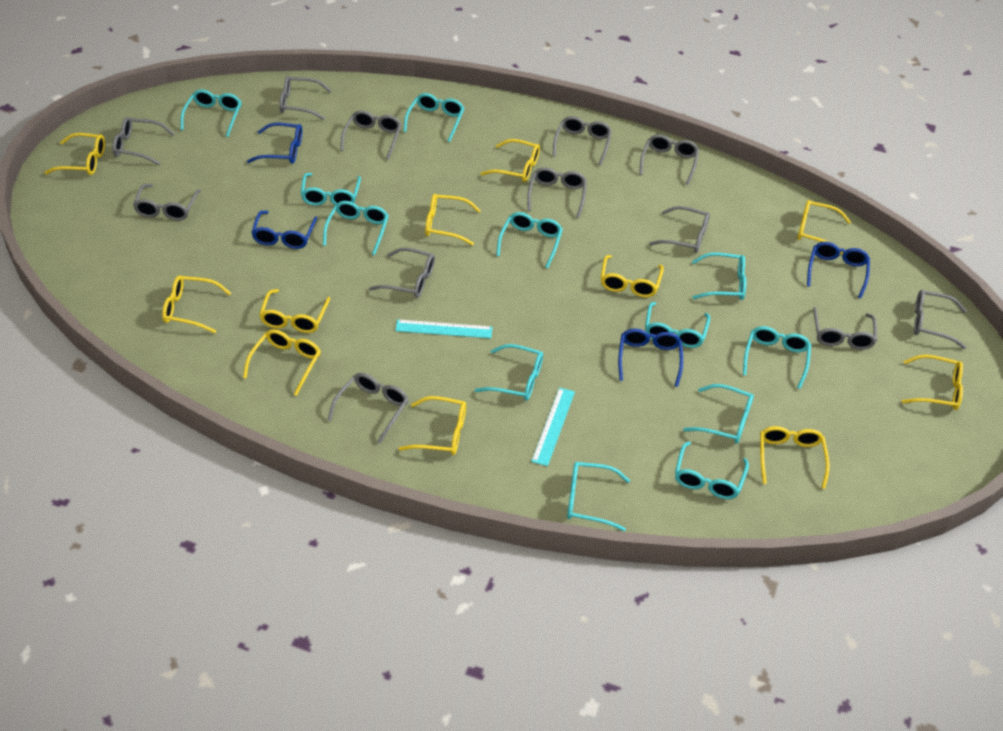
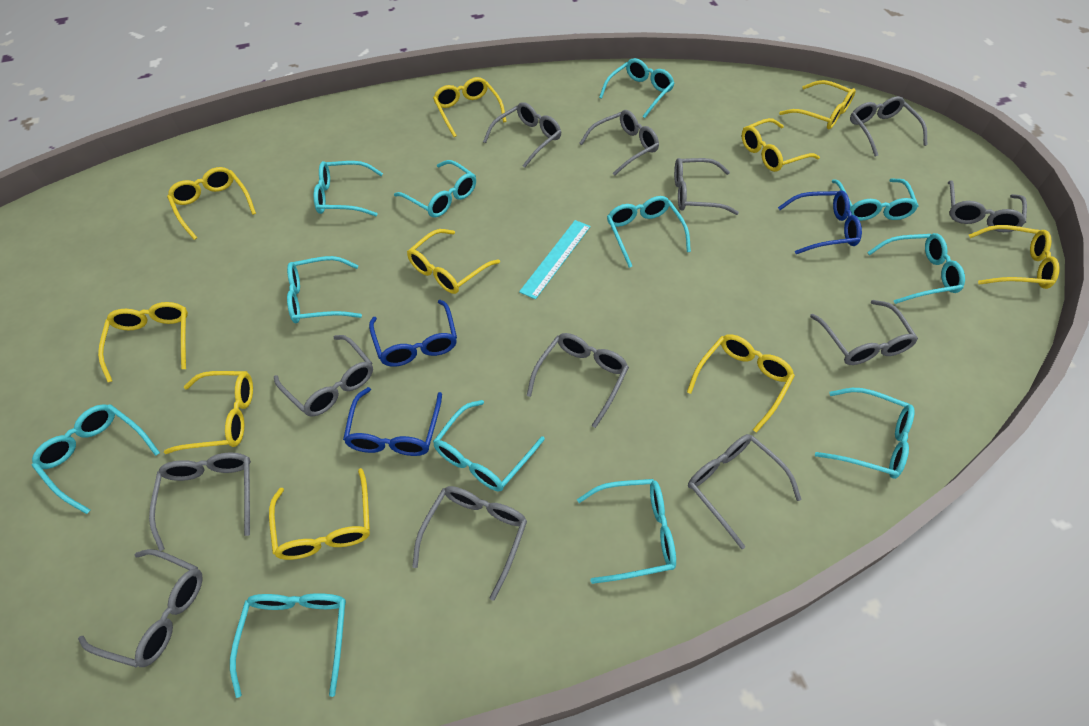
blue glasses: [247,122,302,164] [251,211,317,249] [618,329,683,387] [807,242,870,298] = 4 -> [343,387,442,456] [369,300,457,367] [778,191,862,254] = 3
turquoise ruler: [395,319,492,338] [531,387,575,466] = 2 -> [519,220,591,300] = 1
yellow glasses: [44,133,105,175] [162,276,231,333] [243,329,321,396] [259,289,330,333] [399,396,466,455] [425,194,481,246] [481,139,540,182] [601,255,664,298] [760,426,830,489] [797,200,851,254] [902,355,963,410] = 11 -> [98,302,188,382] [164,371,253,454] [167,167,256,240] [269,468,370,560] [407,229,500,294] [433,77,507,137] [687,334,795,433] [742,118,820,172] [779,80,856,129] [969,225,1060,289] = 10

